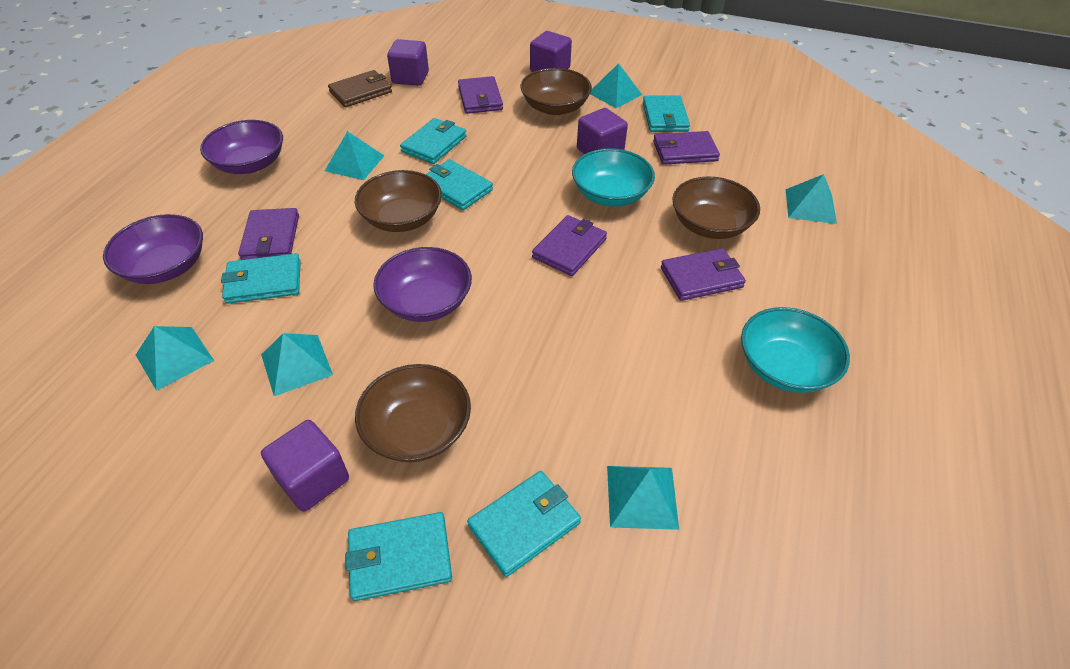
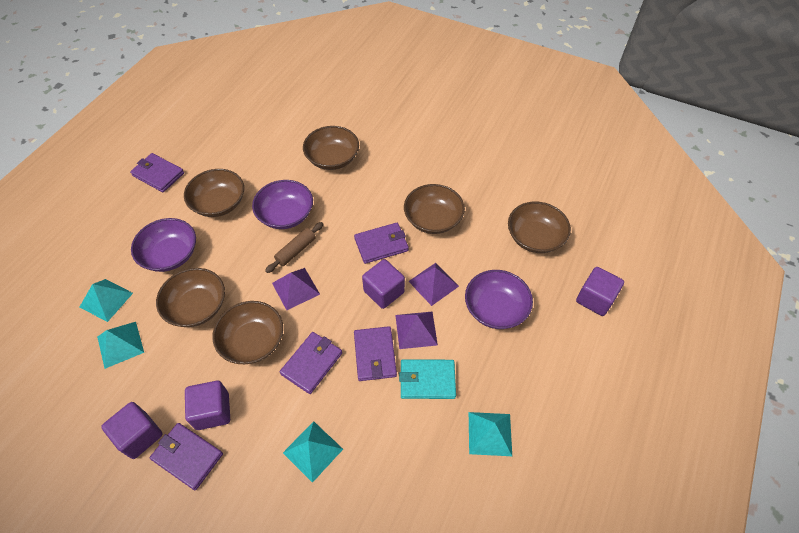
brown bowl: [355,170,442,232] [355,364,471,462] [520,68,592,115] [672,176,760,239] = 4 -> [156,268,225,327] [184,169,244,217] [212,301,283,364] [303,126,359,170] [404,184,465,234] [508,201,571,253] = 6
brown rolling pin: none = 0 -> [265,222,323,273] = 1
brown wallet: [328,70,392,108] = 1 -> none = 0
purple pyramid: none = 0 -> [272,268,320,310] [395,312,438,349] [408,263,459,306] = 3
turquoise bowl: [572,148,655,207] [741,307,850,393] = 2 -> none = 0
turquoise pyramid: [136,326,214,391] [261,333,333,396] [325,131,384,180] [590,63,642,108] [607,466,679,530] [786,174,837,224] = 6 -> [80,279,133,322] [97,322,144,369] [283,421,343,483] [469,412,512,456] = 4
turquoise wallet: [221,253,301,304] [345,512,452,601] [400,118,467,164] [426,159,493,210] [467,471,581,577] [643,95,690,132] = 6 -> [399,359,456,399] = 1

